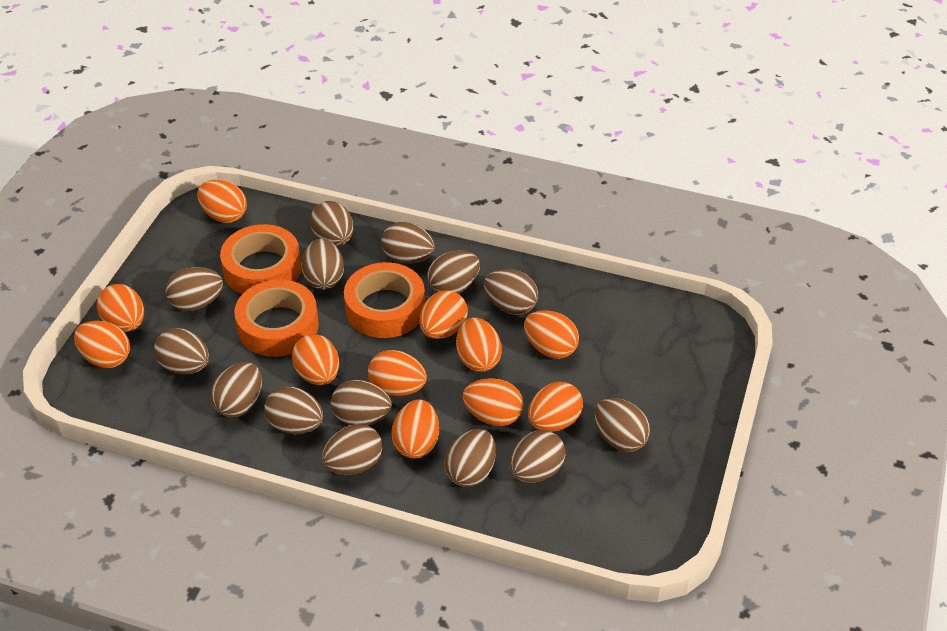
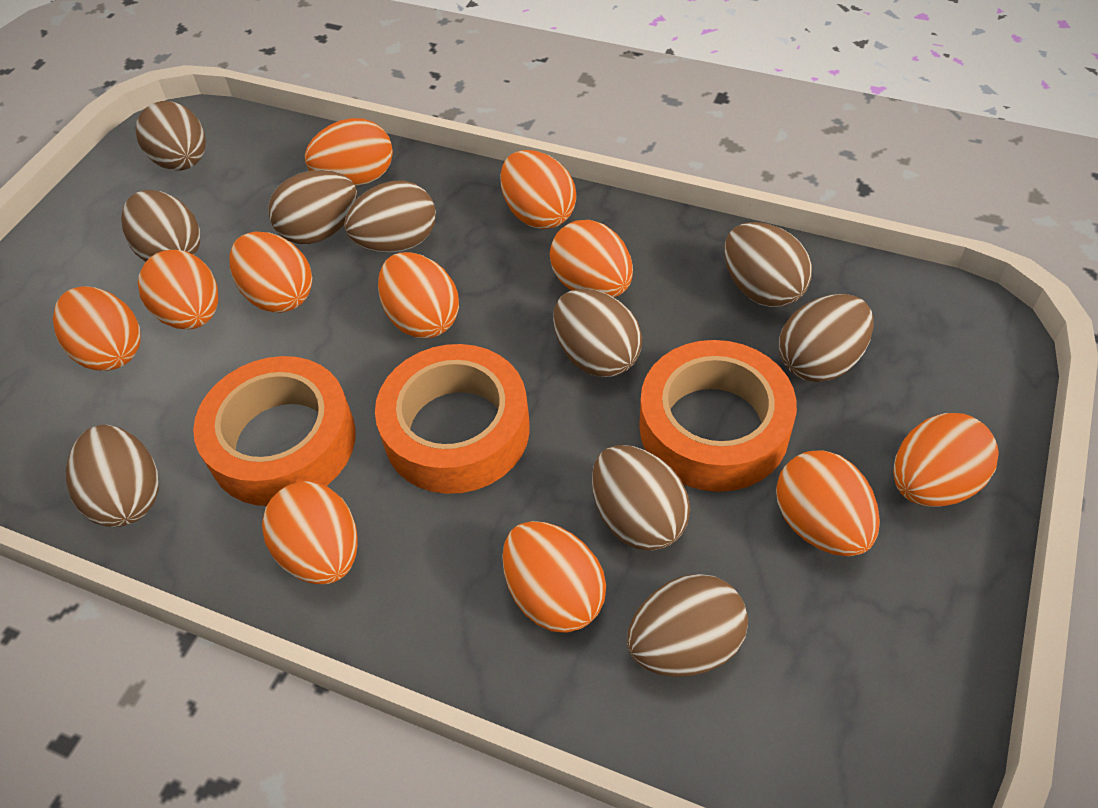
brown egg: [154,328,209,374] [165,267,223,311] [210,362,262,417] [264,386,323,434] [301,238,344,290] [310,201,354,246] [322,424,383,475] [331,380,392,426] [381,222,435,264] [427,250,480,294] [444,429,496,487] [484,269,538,315] [509,430,566,483] [594,398,650,452] = 14 -> [66,425,159,527] [121,190,200,262] [136,101,206,171] [268,170,357,244] [344,180,436,253] [553,289,642,377] [592,445,690,551] [627,574,748,677] [724,222,812,307] [779,294,874,382] = 10

